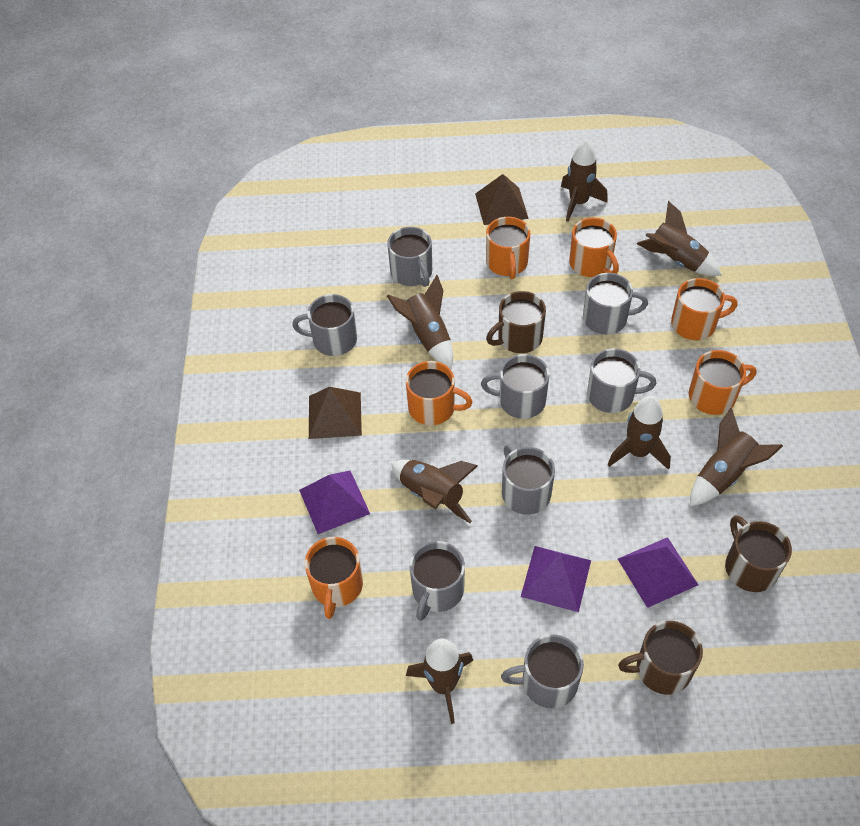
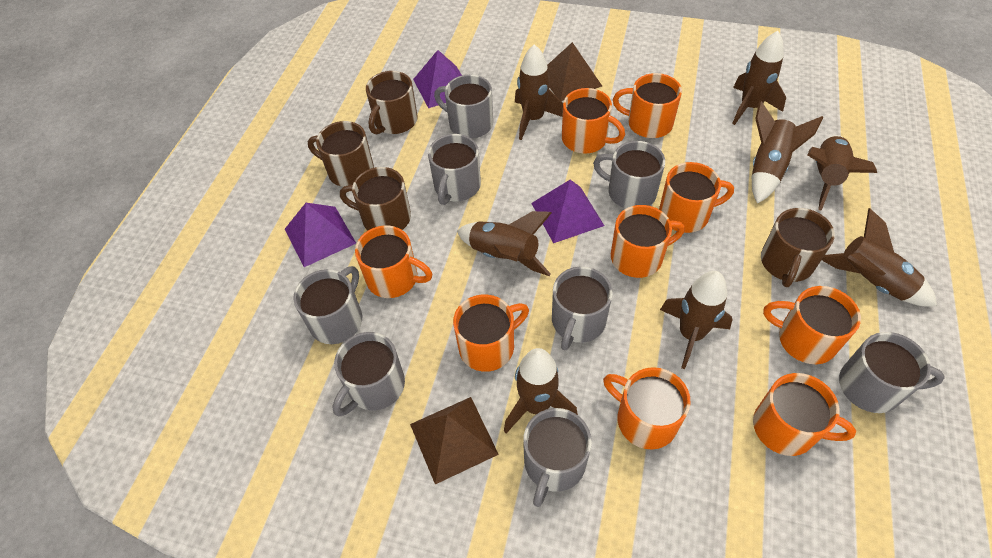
brown mug: [486,291,546,353] [618,621,703,695] [725,515,792,592] = 3 -> [308,121,374,187] [340,167,411,230] [366,71,418,135] [761,208,835,287] = 4
brown rocket: [387,275,453,369] [391,460,478,523] [406,638,473,724] [561,139,608,222] [608,396,671,470] [637,201,721,276] [690,408,783,506] = 7 -> [457,211,552,276] [504,348,578,433] [515,44,563,140] [660,271,733,369] [732,31,786,125] [752,101,823,204] [807,135,877,211] [822,208,937,307] = 8
orange mug: [305,537,363,619] [406,361,472,425] [486,217,530,279] [569,218,619,277] [671,278,738,340] [689,350,756,415] = 6 -> [355,225,433,298] [453,294,529,372] [562,88,625,154] [603,367,691,449] [611,205,685,278] [613,73,682,138] [659,162,734,233] [753,373,856,456] [763,286,861,364] = 9

